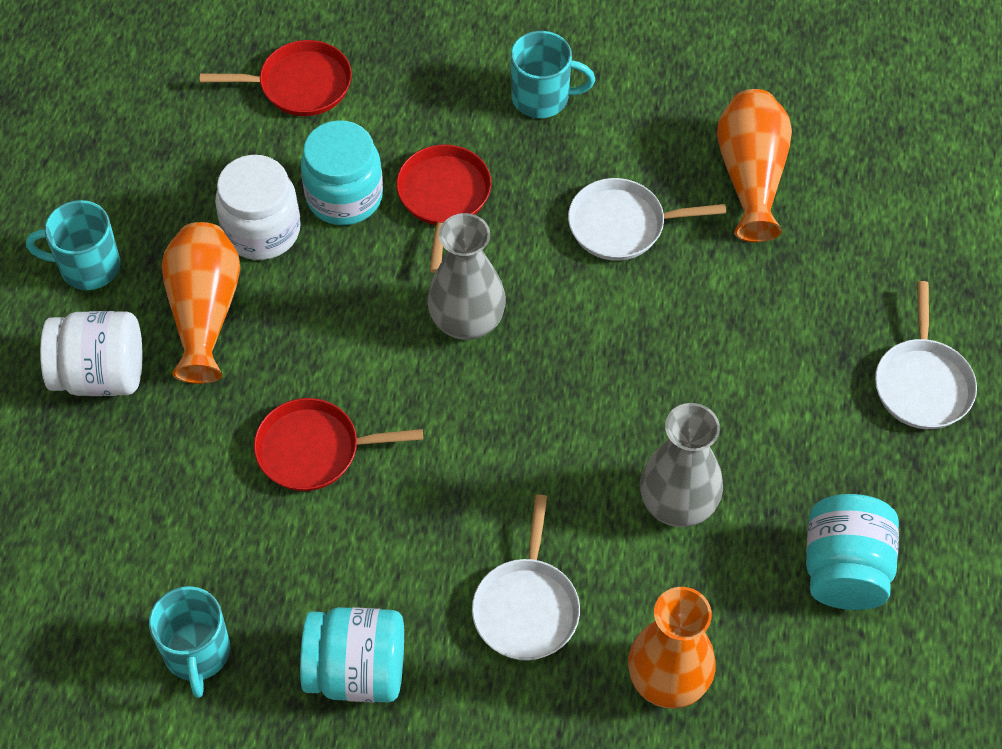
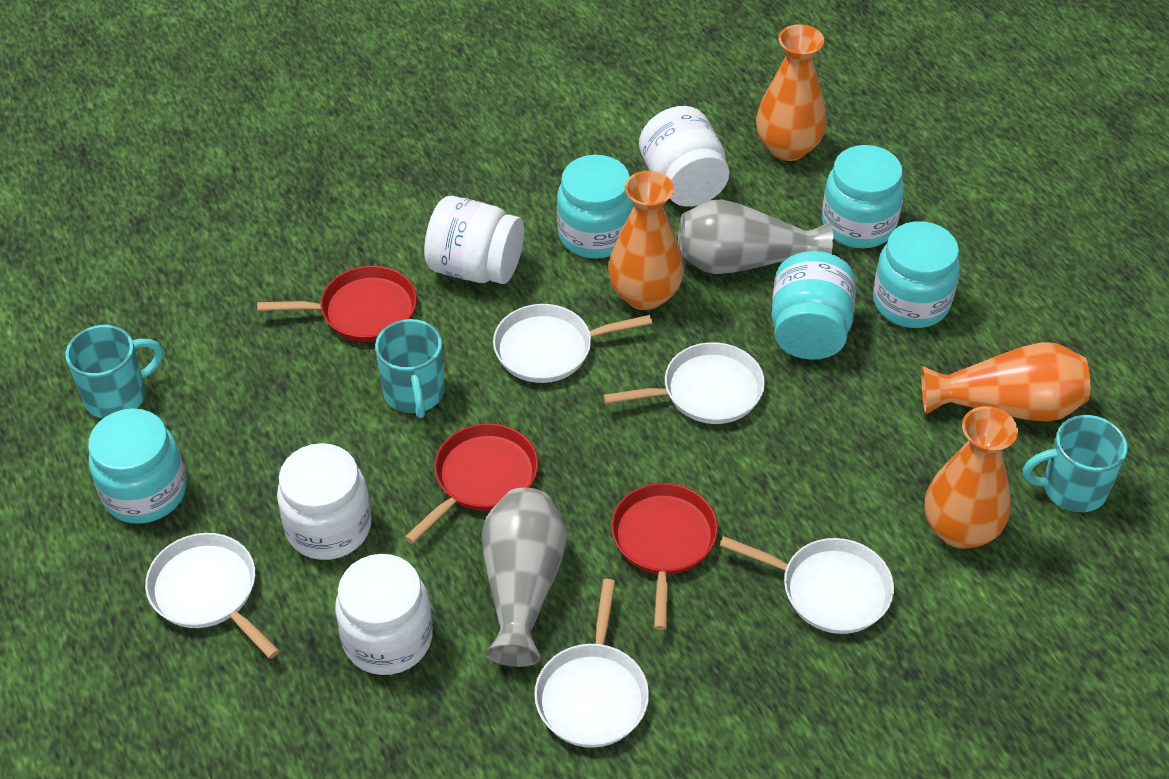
orange vase: [162,222,240,384] [628,587,716,709] [717,89,792,242] = 3 -> [608,171,684,310] [756,24,827,161] [921,342,1090,422] [925,406,1018,549] = 4
turquoise jar: [300,607,404,703] [301,120,383,225] [806,494,899,610] = 3 -> [88,408,187,524] [557,155,634,259] [771,251,856,360] [822,145,904,248] [873,221,960,328] = 5
white jar: [40,311,142,396] [215,155,301,260] = 2 -> [277,443,371,560] [335,554,433,675] [424,196,524,284] [639,106,730,207] = 4
white pan: [472,494,580,660] [568,178,726,261] [875,281,977,429] = 3 -> [145,533,279,659] [493,304,652,383] [534,579,649,748] [603,342,765,424] [720,536,894,634] = 5

